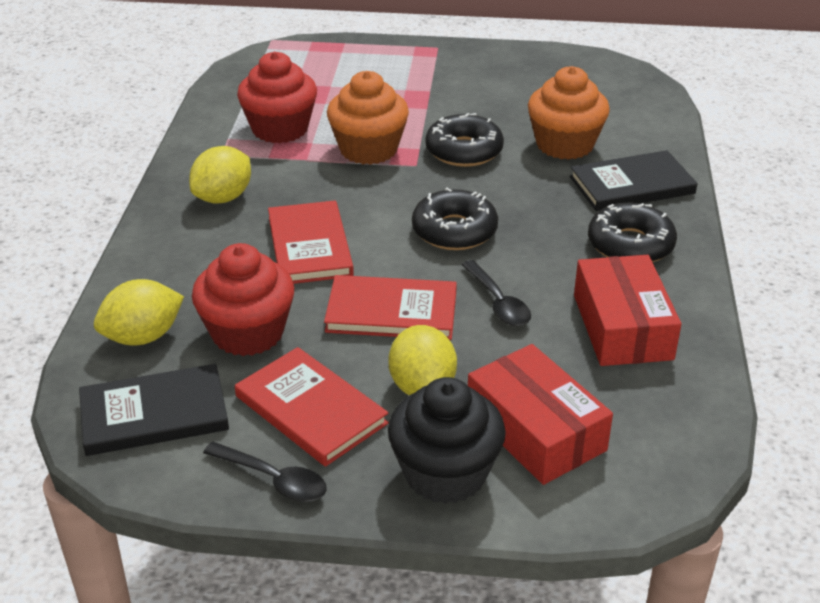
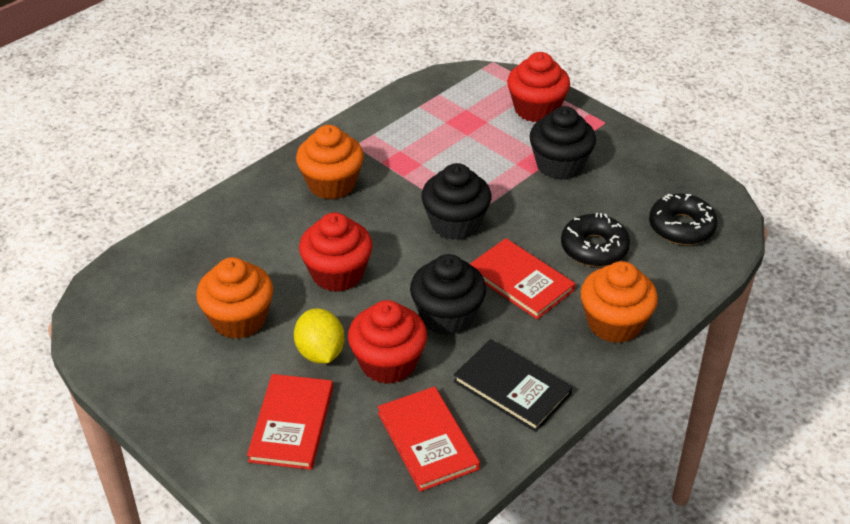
black book: [79,364,229,456] [570,150,698,211] = 2 -> [454,339,572,432] = 1
black cupcake: [388,377,506,504] = 1 -> [410,254,486,336] [421,163,492,240] [529,106,596,180] = 3
black donut: [412,188,498,250] [425,113,504,167] [588,203,677,262] = 3 -> [561,213,630,267] [649,194,718,245] = 2
black spoon: [203,442,327,502] [461,260,531,326] = 2 -> none = 0
orange cupcake: [327,71,409,165] [528,66,610,160] = 2 -> [196,257,273,339] [296,125,364,200] [580,261,658,343] = 3
red box: [468,344,613,485] [574,255,681,366] = 2 -> none = 0
red cupcake: [192,243,294,356] [237,52,317,143] = 2 -> [299,212,373,292] [348,300,427,384] [507,52,570,122] = 3
yellow lemon: [94,279,184,345] [189,146,251,203] [388,325,457,396] = 3 -> [294,308,344,364] = 1

